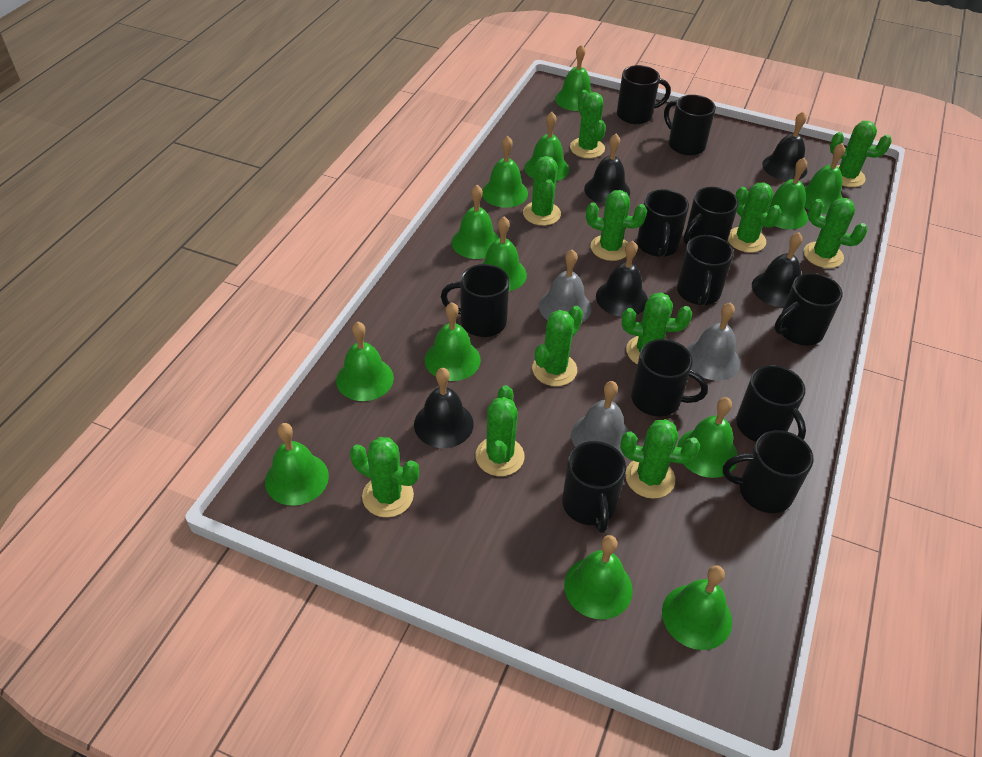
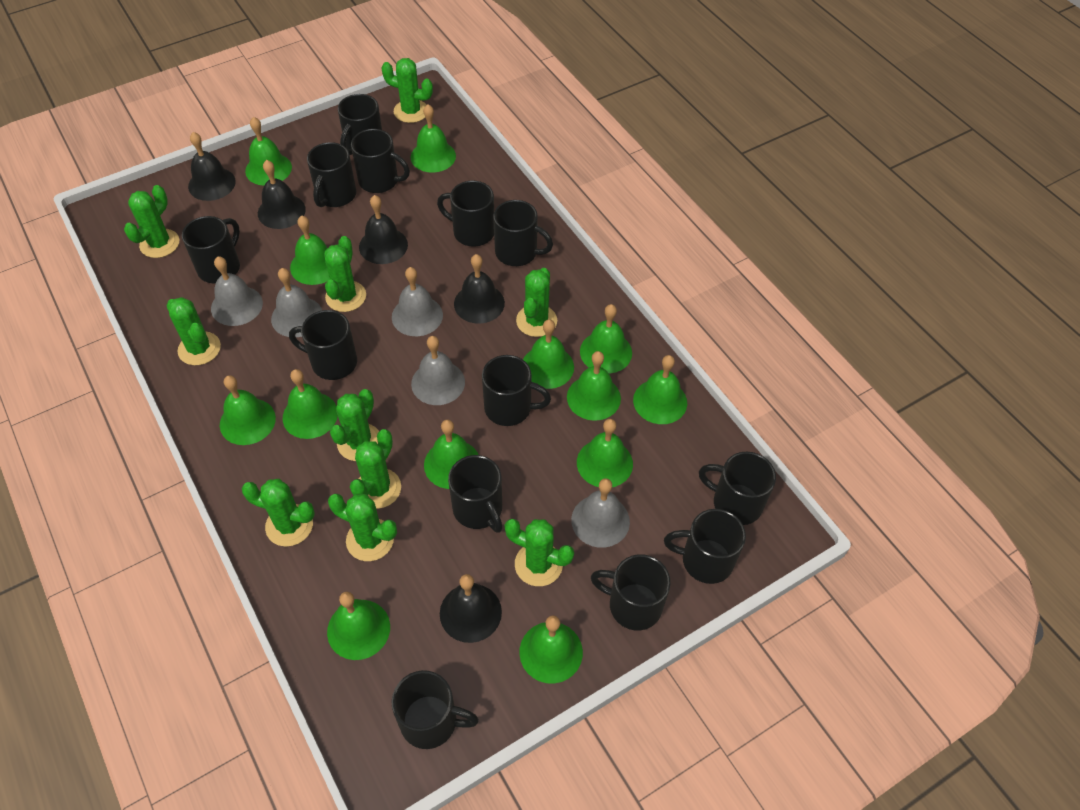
black mug: [441,264,509,337] [562,441,626,533] [617,65,671,124] [631,339,708,417] [637,189,689,257] [664,95,716,156] [677,235,734,306] [683,187,738,246] [723,430,813,513] [736,365,806,442] [774,273,843,345] = 11 -> [182,216,240,283] [289,310,357,380] [307,142,356,207] [338,94,382,155] [351,129,410,193] [392,670,479,749] [437,180,494,247] [448,455,503,533] [482,355,551,426] [493,200,553,266] [591,554,671,631] [664,509,746,584] [699,452,776,525] = 13
green cactus: [350,437,419,517] [475,385,525,476] [523,156,561,226] [532,306,583,386] [570,90,606,158] [586,190,647,261] [620,419,700,499] [622,292,692,365] [728,183,781,253] [804,198,868,268] [830,121,892,187] = 11 -> [124,185,179,258] [166,297,221,365] [242,479,315,547] [324,236,366,312] [328,494,397,561] [330,389,379,461] [350,429,401,509] [381,58,433,123] [505,519,574,586] [516,268,557,337] = 10
grey bell: [539,250,592,323] [571,381,629,456] [687,302,740,380] = 3 -> [211,256,263,326] [271,268,322,337] [392,267,443,336] [411,336,465,405] [571,478,630,548] = 5

